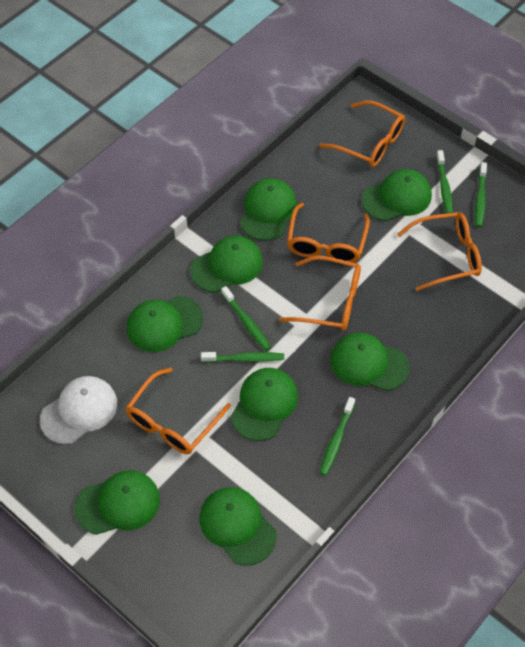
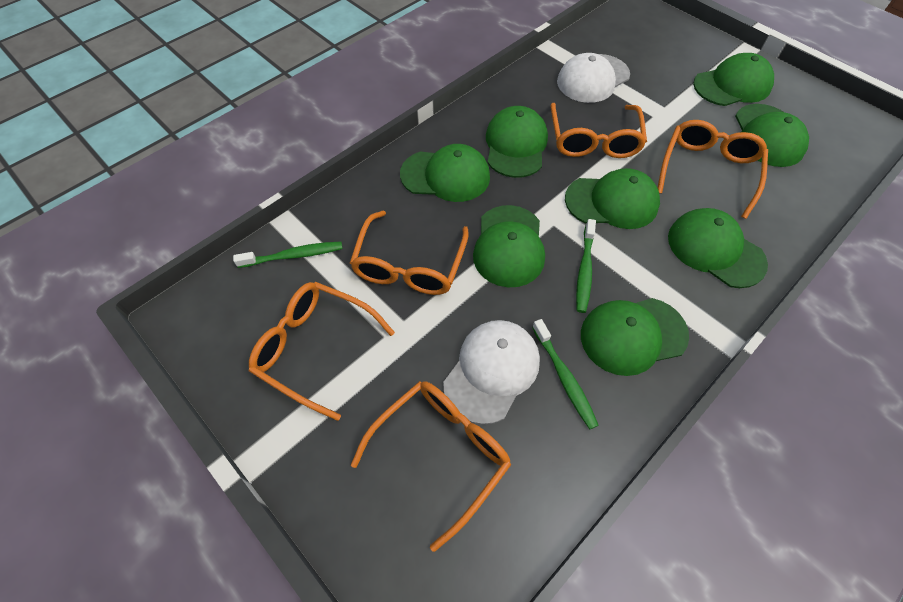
green toothbrush: [201,352,284,363] [221,286,271,351] [320,397,355,476] [436,150,453,214] [475,162,487,227] = 5 -> [233,242,343,268] [532,319,599,429] [576,219,596,313] = 3
white cap: [40,376,117,444] = 1 -> [443,320,540,425] [557,53,630,103] = 2

